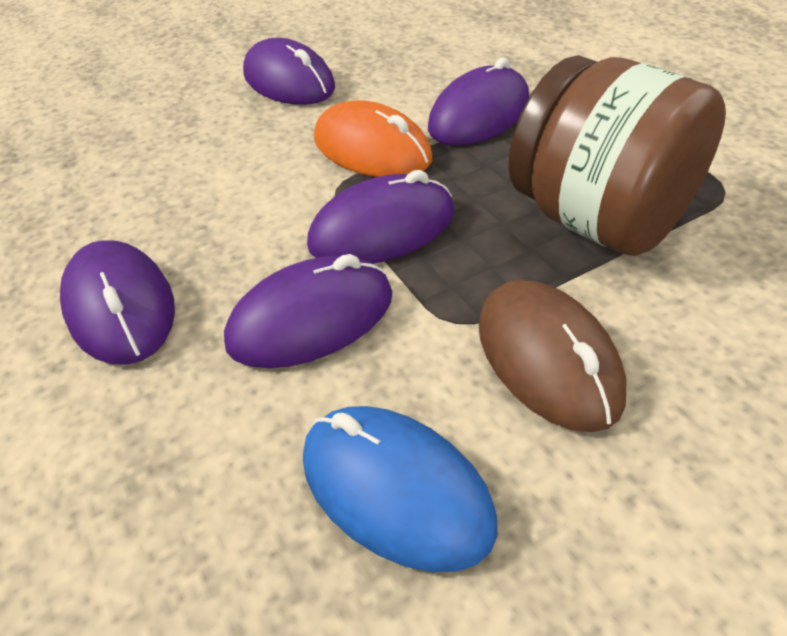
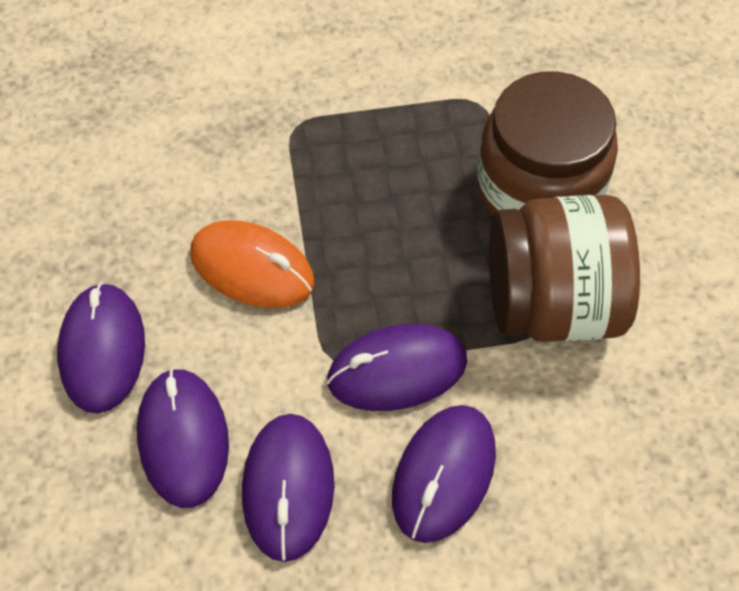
blue mouse: [303,406,498,572] = 1 -> none = 0
brown jar: [508,55,726,256] = 1 -> [477,71,618,215] [489,195,640,342] = 2
brown mouse: [479,280,627,432] = 1 -> none = 0

